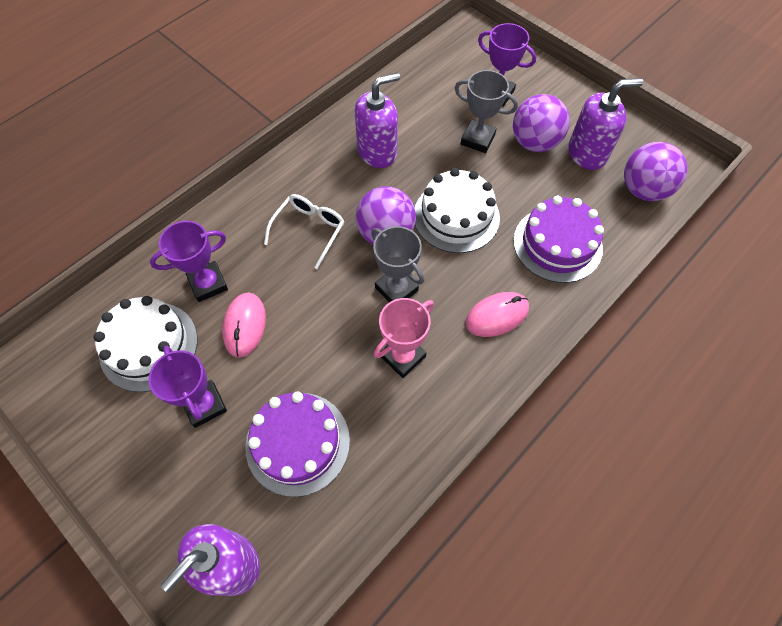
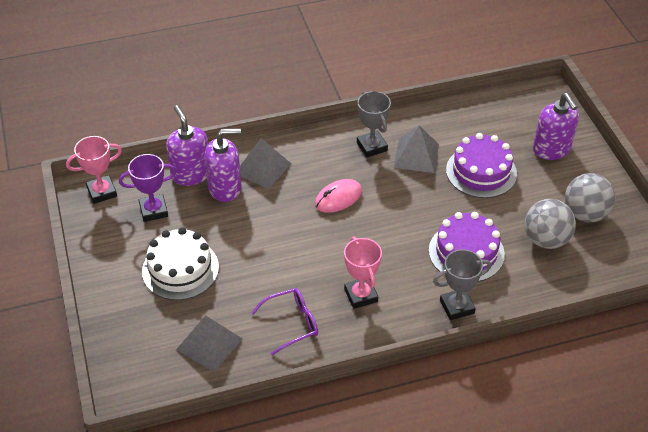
grey ball: none = 0 -> [524,199,576,249] [565,173,615,222] = 2
grey pyramid: none = 0 -> [176,315,243,372] [240,138,291,189] [394,125,439,173] = 3
pink mouse: [222,293,266,358] [466,292,529,337] = 2 -> [315,179,362,213] = 1
pink trophy: [374,298,434,378] = 1 -> [66,136,122,204] [344,236,382,309] = 2
purple ball: [356,186,416,245] [513,94,570,152] [624,142,687,201] = 3 -> none = 0
purple glasses: none = 0 -> [251,288,318,355] = 1
purple trophy: [149,346,227,428] [150,221,228,302] [478,23,537,107] = 3 -> [119,154,176,222] = 1
white cake: [93,296,198,392] [415,168,500,253] = 2 -> [142,227,219,300] = 1
white glasses: [264,194,344,269] = 1 -> none = 0

